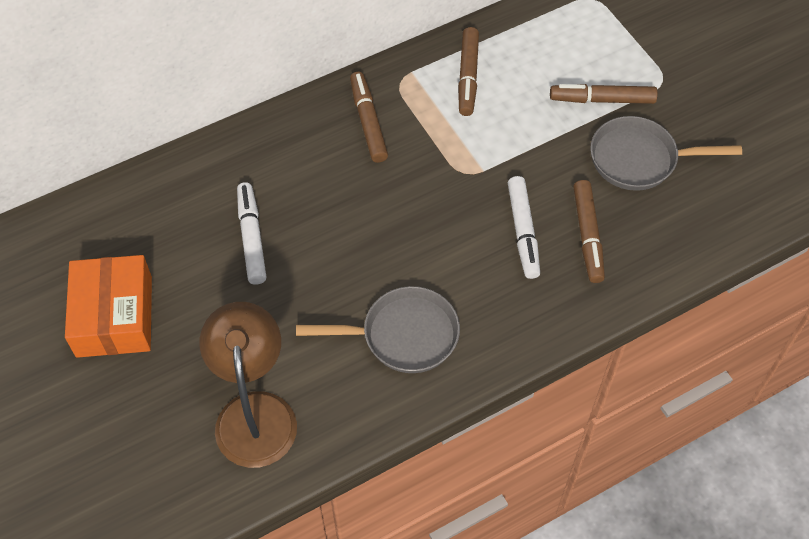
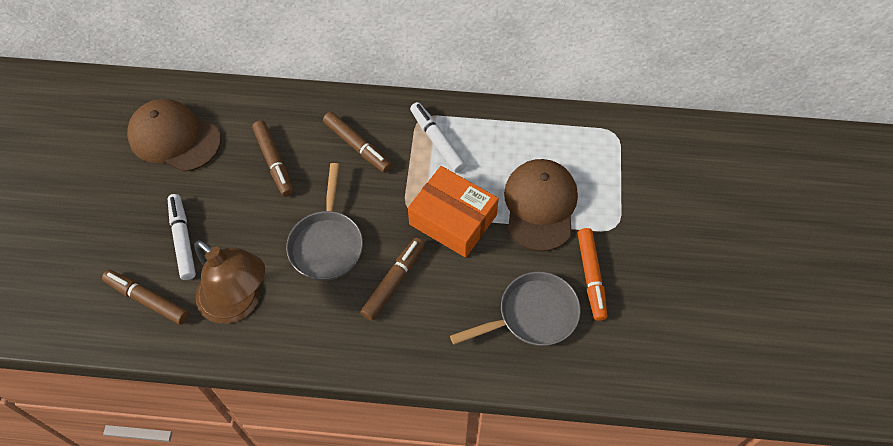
brown cap: none = 0 -> [127,99,221,172] [504,159,578,251] = 2
orange marker: none = 0 -> [578,228,608,321] = 1

